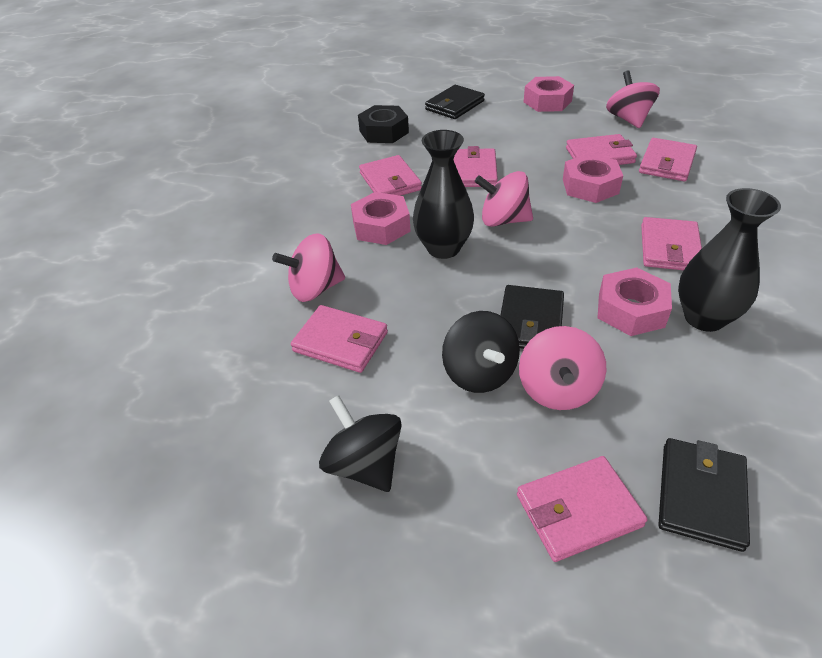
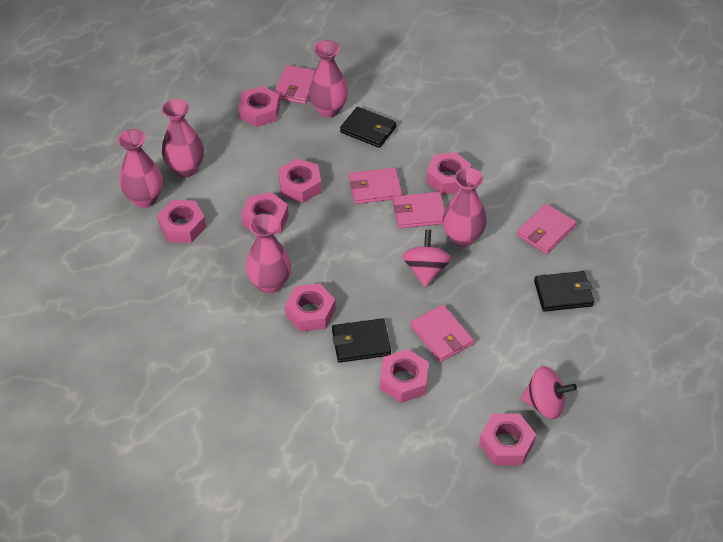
black nut: [358,105,409,143] = 1 -> none = 0
black spinning top: [319,395,402,492] [442,311,520,393] = 2 -> none = 0
black vase: [413,130,474,259] [678,188,781,332] = 2 -> none = 0
pink nut: [351,192,411,245] [524,76,574,112] [563,153,623,203] [598,267,672,336] = 4 -> [157,200,206,243] [238,86,280,127] [241,192,289,236] [278,159,322,203] [285,284,336,332] [380,349,429,403] [426,152,472,195] [479,414,536,465] = 8
pink spinning top: [272,233,345,302] [475,171,533,227] [519,326,606,410] [606,70,660,128] = 4 -> [402,230,451,287] [520,366,577,419] = 2
pink vase: none = 0 -> [118,129,163,208] [162,99,204,177] [245,214,291,293] [308,40,348,117] [442,168,487,247] = 5
pink wallet: [291,305,388,373] [359,155,422,196] [454,146,498,187] [517,456,648,562] [566,134,637,165] [639,138,697,181] [641,217,702,270] = 7 -> [274,65,315,104] [349,168,402,204] [393,192,445,228] [410,305,474,362] [517,204,576,254] = 5

